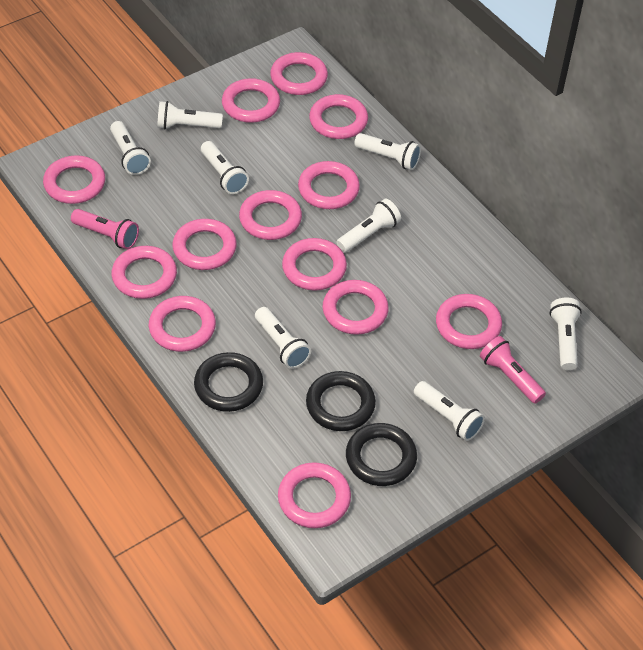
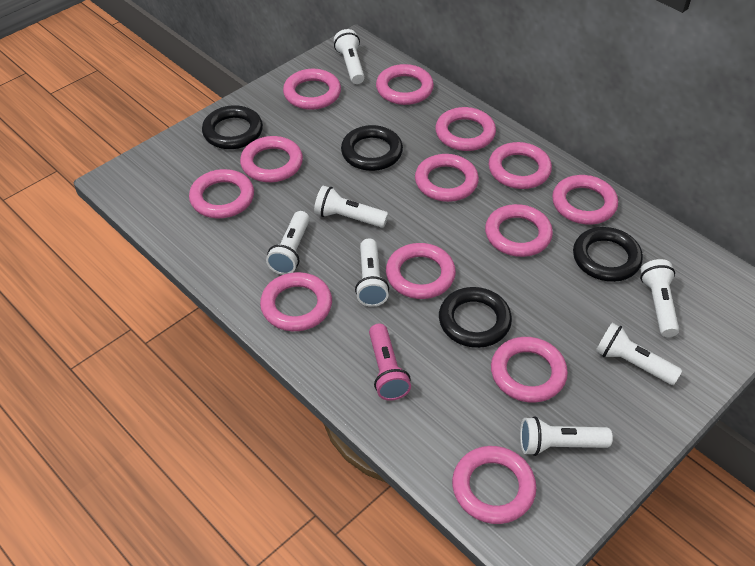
black ring: [194,352,263,412] [306,371,376,431] [346,423,417,486] = 3 -> [202,105,263,149] [341,125,403,171] [439,287,512,348] [573,227,643,282] = 4
pink flashlight: [71,209,139,249] [480,336,546,404] = 2 -> [369,323,411,401] = 1
white flashlight: [110,121,151,175] [157,101,223,129] [201,141,249,194] [255,307,311,369] [337,199,401,253] [354,133,421,170] [414,381,485,441] [549,298,582,370] = 8 -> [266,211,310,275] [314,186,388,228] [334,29,365,84] [355,238,389,307] [520,416,613,456] [596,323,682,385] [640,259,679,337] = 7

